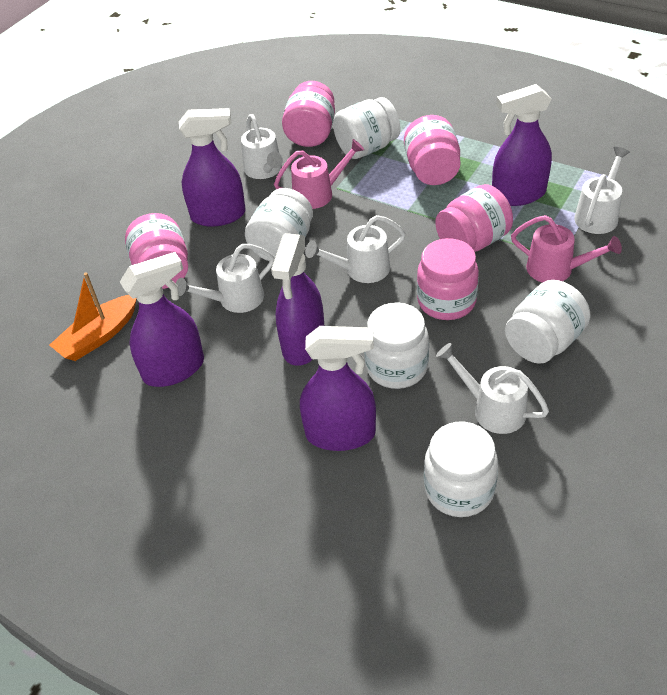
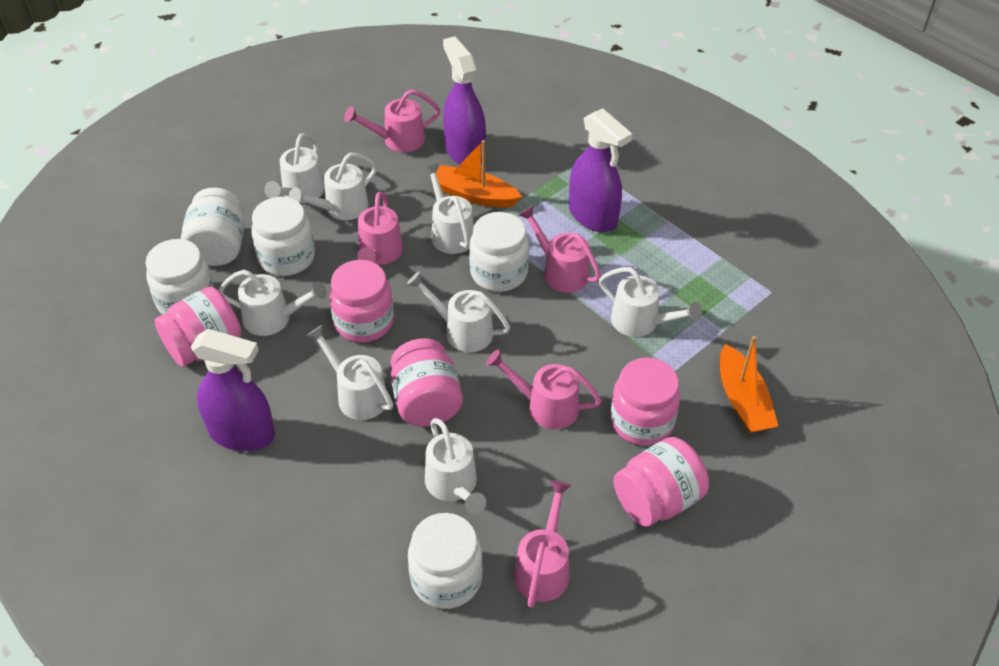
orange boat: [50,272,137,361] = 1 -> [431,140,522,207] [720,336,779,433] = 2
pink watering can: [274,139,364,209] [511,215,622,283] = 2 -> [344,89,440,152] [357,192,403,265] [486,350,602,429] [514,480,571,608] [519,206,601,293] = 5
purple spray bottle: [120,252,204,387] [179,108,246,227] [271,233,324,366] [300,326,376,451] [492,84,552,206] = 5 -> [191,329,275,451] [443,36,486,165] [569,109,632,232] = 3
white watering can: [176,244,274,313] [241,114,283,179] [305,215,406,283] [436,343,549,434] [574,147,630,234] = 5 -> [219,270,327,336] [264,133,325,203] [289,153,377,220] [306,325,393,420] [406,271,510,352] [423,163,474,254] [425,418,486,514] [599,267,702,337] = 8

